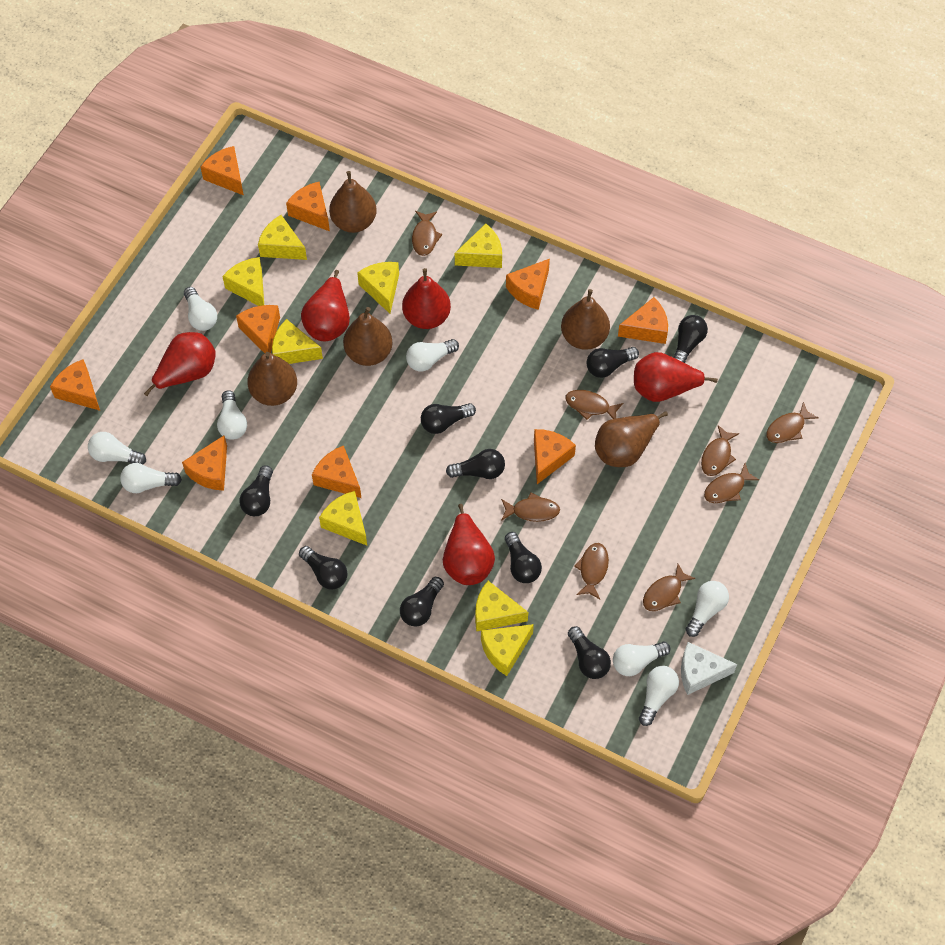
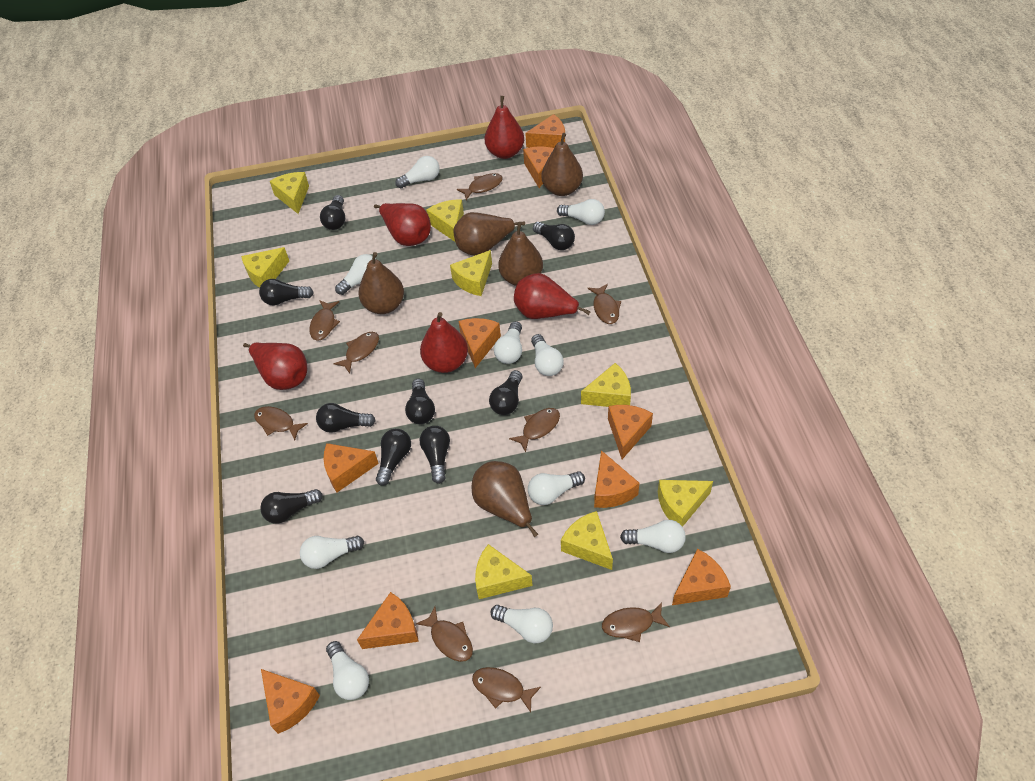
brown fish: [412,211,442,256] [501,493,560,522] [565,390,623,420] [574,543,609,599] [643,564,695,611] [701,425,739,476] [704,463,759,503] [766,402,819,443] = 8 -> [254,406,308,440] [309,300,340,341] [333,332,379,373] [416,607,473,662] [457,173,503,200] [472,667,541,713] [509,408,560,452] [588,284,621,324] [602,602,670,642] = 9
white cheese: [681,642,737,695] = 1 -> none = 0
white light bulb: [88,432,146,464] [120,463,182,493] [184,287,217,331] [217,390,247,440] [406,339,459,372] [613,642,671,676] [639,666,679,726] [685,581,729,637] = 8 -> [300,536,364,569] [326,641,369,700] [335,254,376,295] [395,156,440,188] [490,605,553,643] [494,321,522,364] [528,471,585,505] [531,334,563,376] [557,199,605,225] [620,520,686,553] = 10

